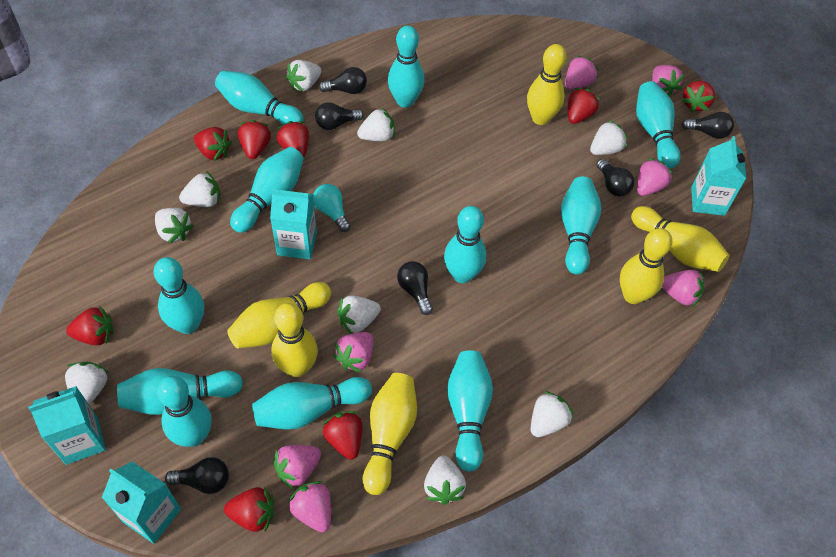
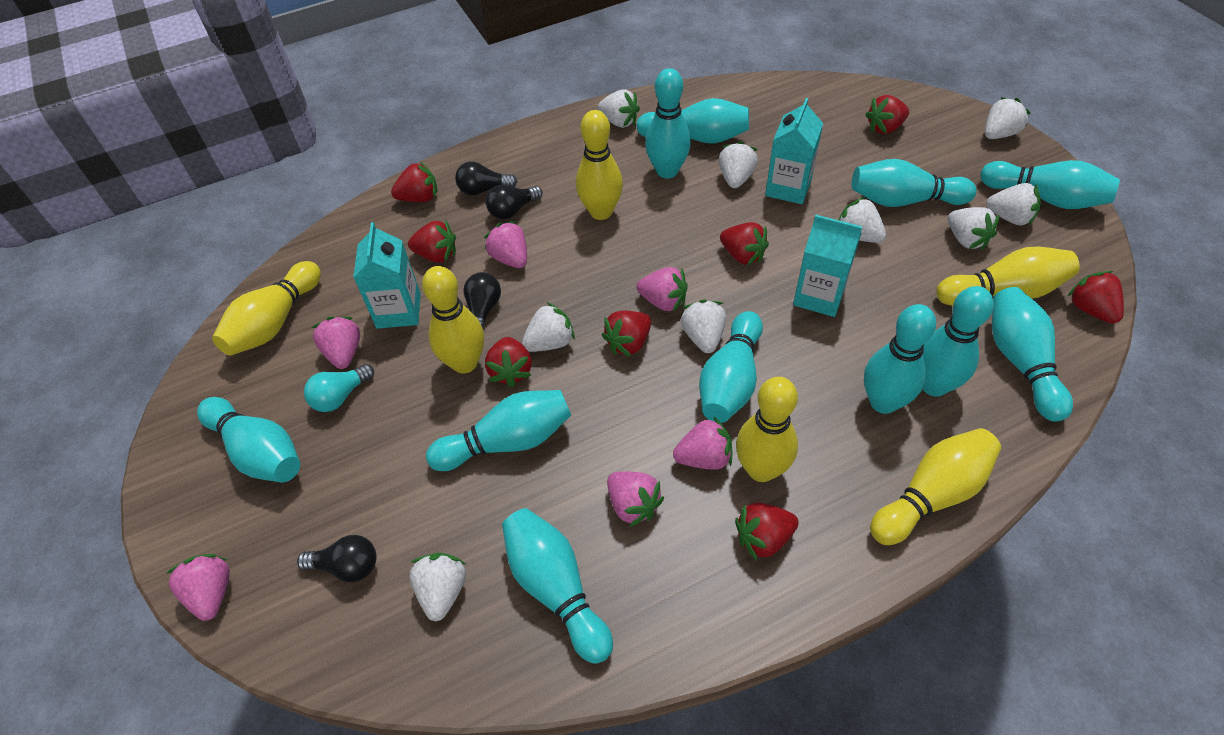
black light bulb: [165,457,229,494] [315,102,364,130] [319,67,367,94] [397,261,433,315] [596,159,635,196] [681,112,734,139] = 6 -> [297,535,377,582] [455,161,518,195] [463,272,501,330] [486,185,543,219] = 4
pink strawberry: [273,445,321,489] [288,481,331,532] [333,332,373,373] [565,55,598,90] [637,158,673,196] [652,65,685,96] [662,270,704,307] = 7 -> [166,554,230,621] [311,317,360,369] [484,221,527,268] [607,471,664,527] [637,267,688,312] [673,416,732,470] = 6
turquoise carton: [28,386,106,465] [102,461,181,544] [270,189,317,259] [691,136,746,216] = 4 -> [353,222,421,329] [765,98,823,204] [793,215,862,317] = 3

